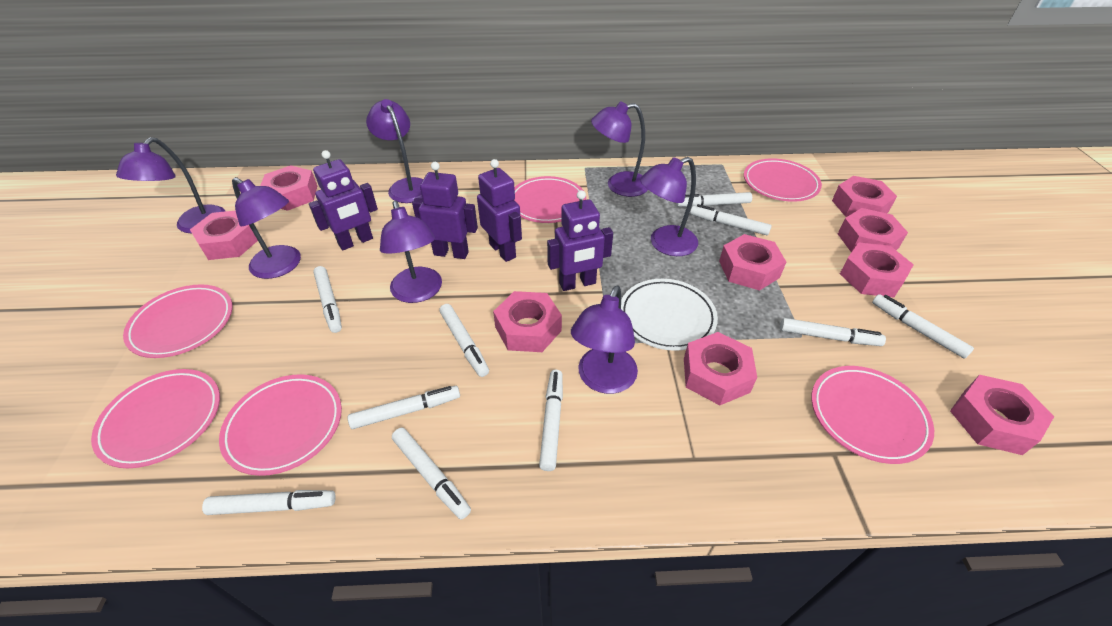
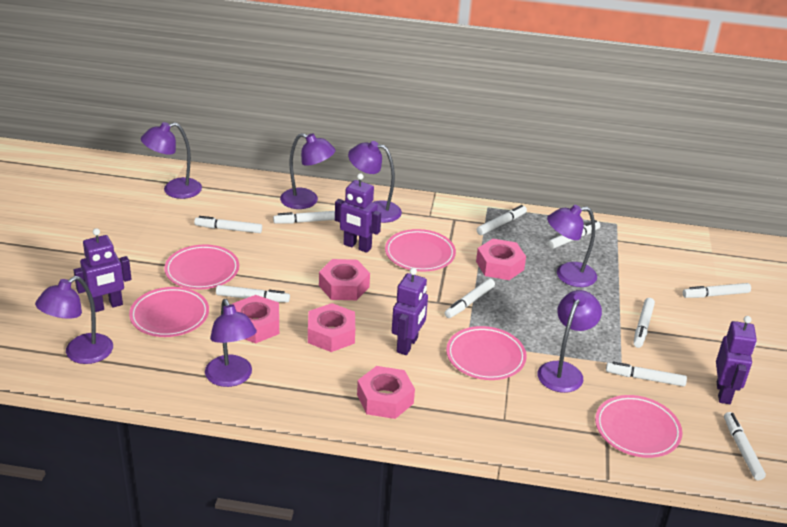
pink nut: [190,211,258,260] [260,165,317,211] [493,291,562,352] [684,332,757,405] [719,234,786,290] [832,176,897,217] [838,208,908,252] [840,242,914,298] [950,375,1054,455] = 9 -> [232,295,279,343] [308,303,355,352] [319,259,370,300] [357,366,415,419] [476,239,526,280] = 5
pink plate: [91,369,220,468] [123,284,232,358] [219,374,342,476] [514,176,586,223] [744,158,822,202] [811,366,934,464] = 6 -> [129,287,209,337] [164,245,239,289] [385,229,456,272] [446,326,527,380] [595,395,683,458] = 5
white plate: [621,279,718,351] = 1 -> none = 0

